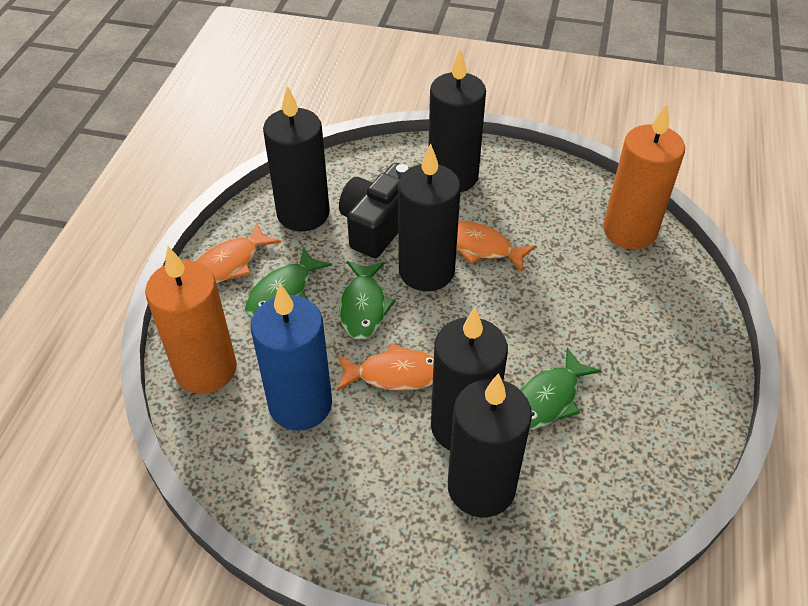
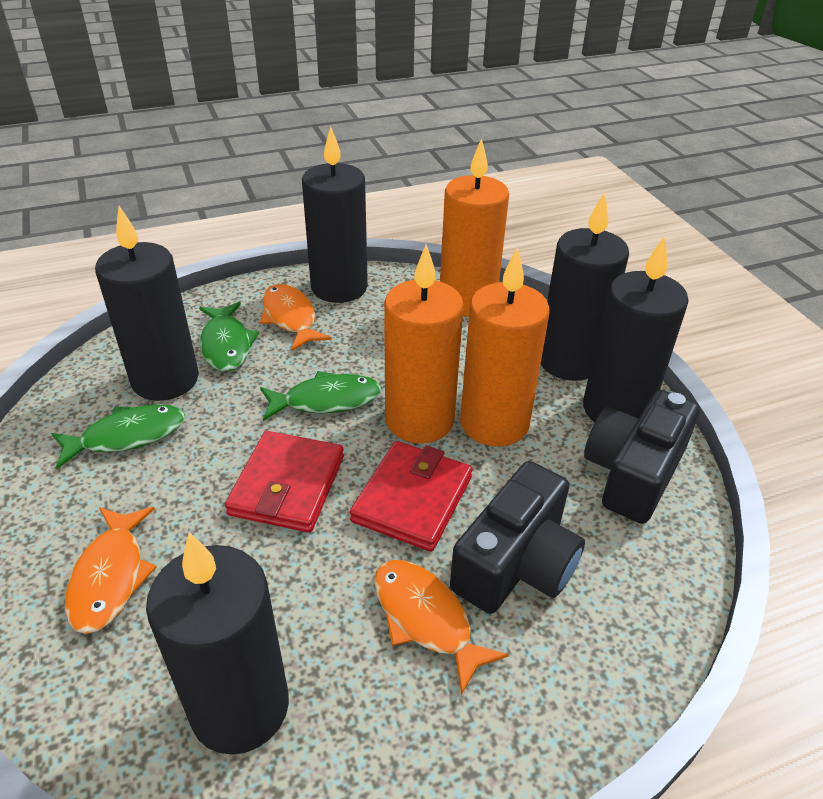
black camera: [339,163,410,258] = 1 -> [450,461,585,614] [584,390,700,524] = 2
blue candle: [251,284,332,431] = 1 -> none = 0
orange candle: [145,246,237,394] [603,103,685,249] = 2 -> [384,245,464,443] [440,138,509,317] [460,247,549,447] = 3
red wallet: none = 0 -> [225,431,344,533] [350,441,473,552] = 2

